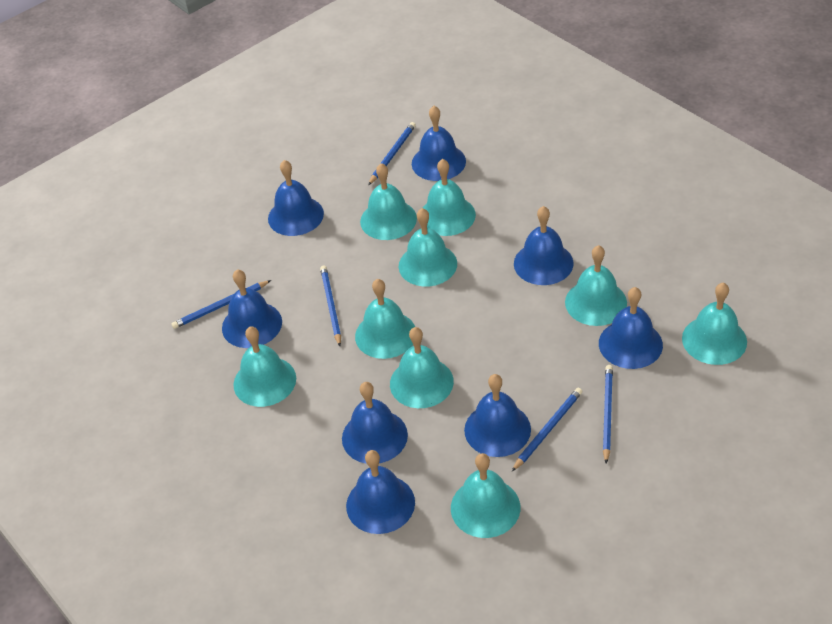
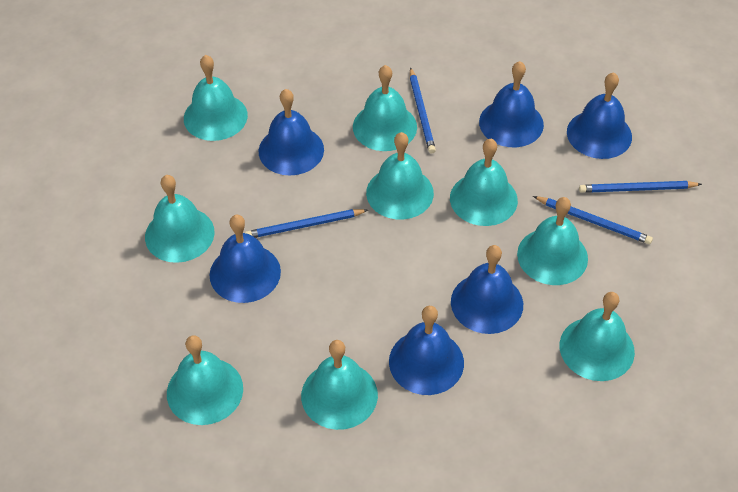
blue bell: [222,269,282,348] [268,160,324,236] [342,382,408,464] [346,450,415,534] [412,106,466,181] [464,374,531,457] [514,206,574,285] [599,287,663,369] = 8 -> [210,214,281,303] [259,89,324,176] [389,306,464,395] [451,245,523,334] [479,61,544,147] [567,72,632,159] = 6
blue pencil: [171,280,271,329] [320,265,341,346] [369,122,416,185] [512,388,583,471] [603,365,613,464] = 5 -> [245,209,368,238] [410,67,436,153] [533,196,653,244] [579,181,702,193] = 4

